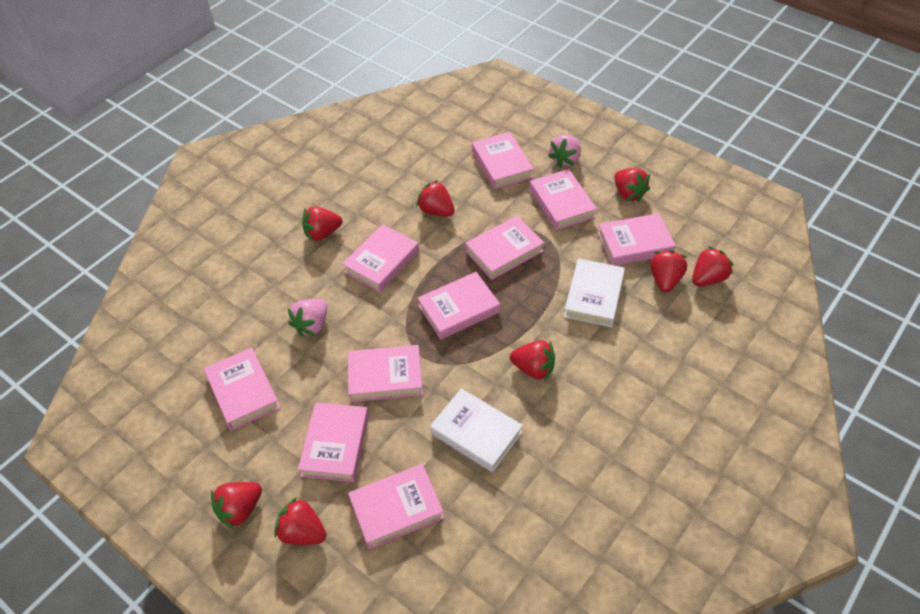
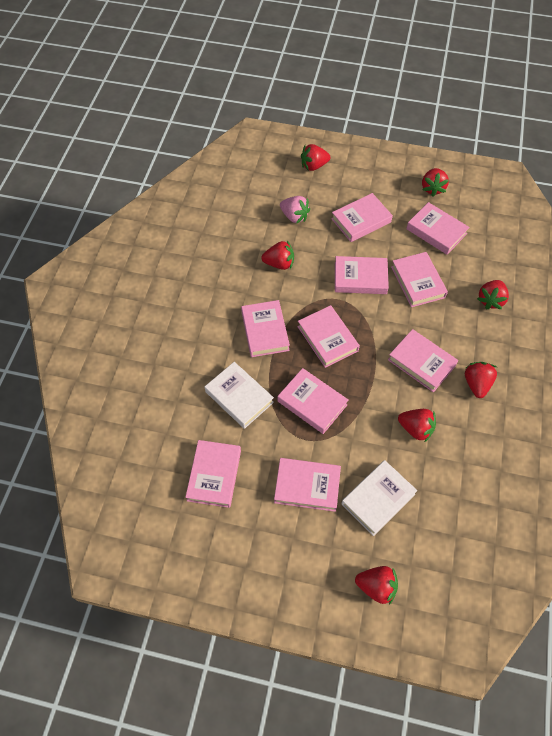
pink strawberry: [288,299,327,336] [548,135,581,168] = 2 -> [280,196,310,224] = 1
red strawberry: [211,482,262,529] [274,497,326,545] [302,206,343,241] [416,180,455,217] [510,340,555,381] [614,168,650,202] [650,250,687,292] [692,246,733,286] = 8 -> [261,240,294,270] [301,144,330,171] [355,566,398,605] [398,409,436,443] [422,168,449,197] [465,362,497,398] [477,280,509,309] = 7

